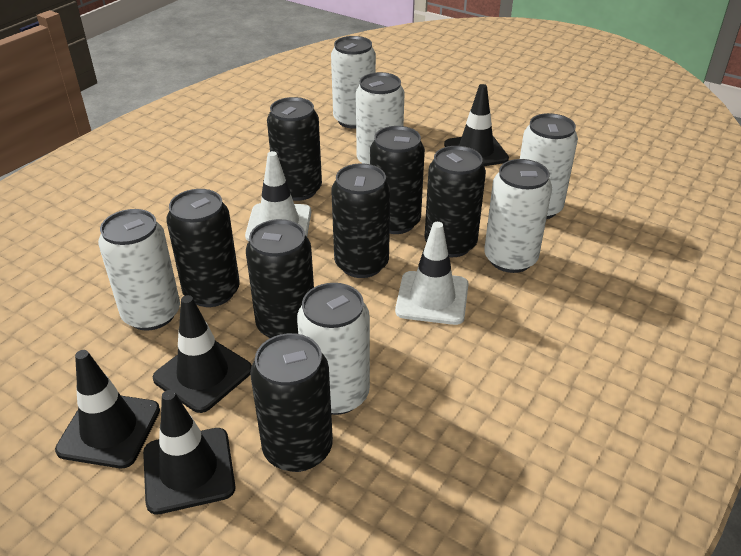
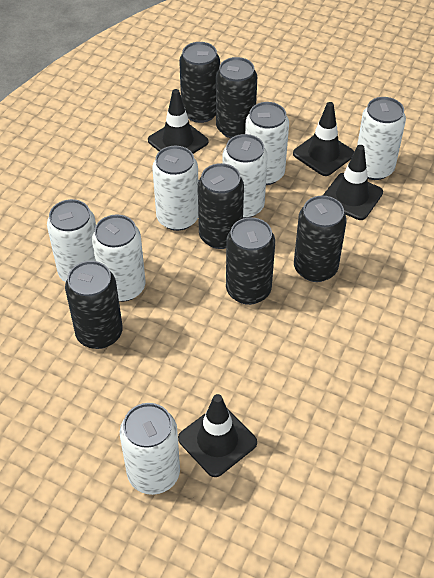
black can: [166,189,240,307] [246,219,314,338] [250,333,333,472] [267,97,322,201] [331,164,390,278] [370,126,425,234] [425,146,486,257] = 7 -> [65,261,123,349] [179,42,220,123] [198,163,244,249] [216,57,257,138] [226,217,275,305] [294,196,347,282] = 6
white can: [98,209,180,331] [297,283,370,415] [331,36,376,129] [356,72,405,164] [484,159,552,273] [520,113,578,219] = 6 -> [47,199,96,282] [92,215,145,302] [120,403,180,495] [152,146,198,231] [222,134,268,218] [245,102,289,185] [357,97,406,180] = 7
white traffic cone: [245,151,311,241] [395,222,469,325] = 2 -> none = 0

